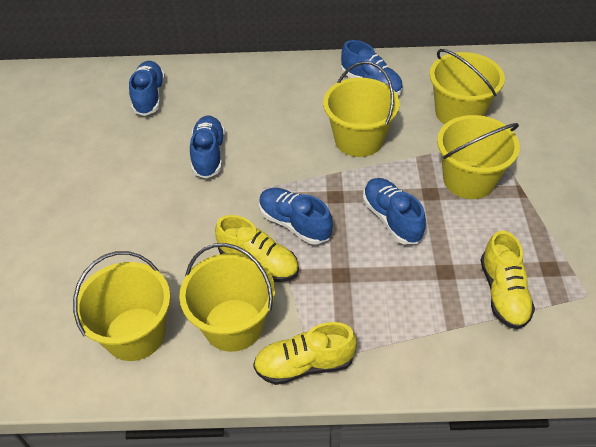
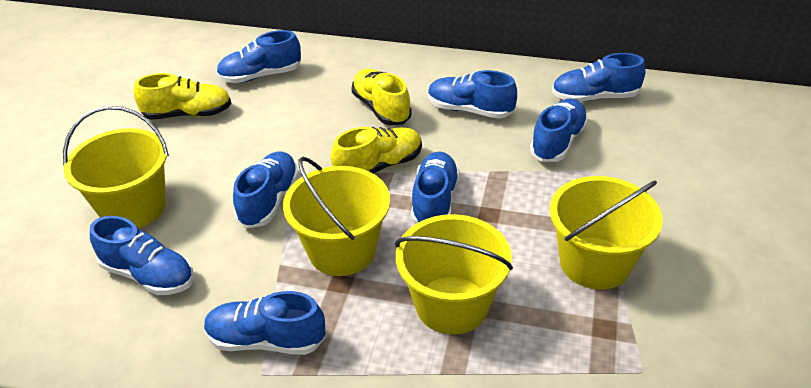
blue shoe: [129,61,165,116] [190,115,225,179] [259,188,333,245] [341,40,403,95] [363,178,426,244] = 5 -> [90,216,193,295] [204,291,326,355] [216,30,301,83] [233,151,299,228] [411,152,460,224] [428,70,517,119] [530,99,588,162] [552,53,645,102] = 8
yellow bucket: [73,251,171,361] [179,243,275,352] [323,61,400,157] [430,49,505,124] [437,115,520,199] = 5 -> [63,106,169,228] [283,157,390,276] [395,214,513,335] [550,176,663,290] = 4

